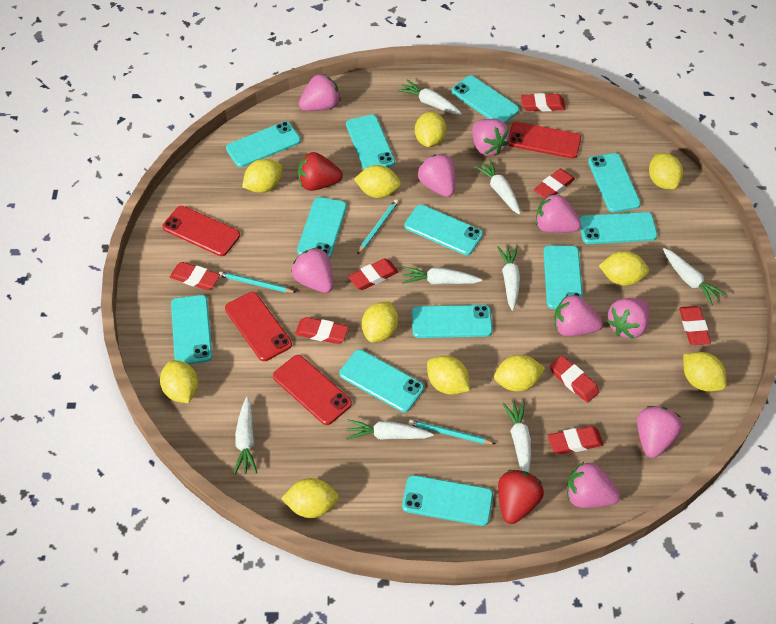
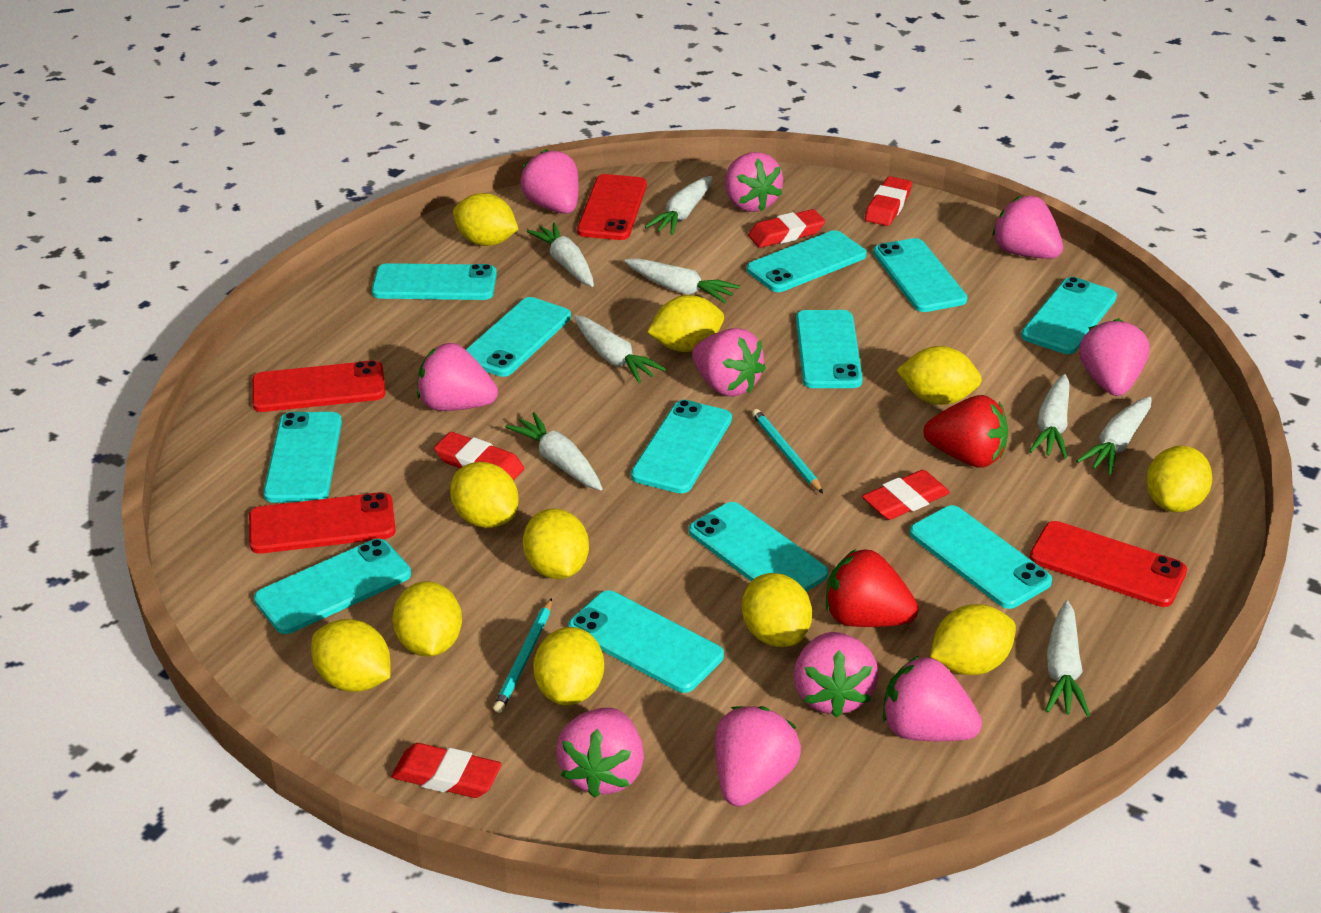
pink strawberry: [291,247,333,293] [299,74,341,111] [418,154,455,197] [472,119,509,156] [536,193,581,233] [554,295,603,336] [567,462,620,508] [606,298,649,339] [637,406,682,458] = 9 -> [417,343,498,411] [520,149,579,214] [556,708,644,798] [692,328,766,396] [715,706,801,807] [725,152,783,212] [794,632,879,718] [883,656,982,741] [992,196,1063,259] [1080,318,1149,396] = 10
red eraser: [170,262,220,290] [295,317,348,344] [348,258,398,290] [521,93,566,111] [534,169,575,199] [548,426,604,454] [550,356,600,403] [679,306,711,345] = 8 -> [391,743,502,798] [434,432,524,481] [748,209,825,248] [862,470,950,520] [865,176,912,226] = 5
turquoise pencil: [218,271,296,293] [357,200,398,254] [408,419,495,444] = 3 -> [493,598,552,713] [752,409,823,493] = 2

